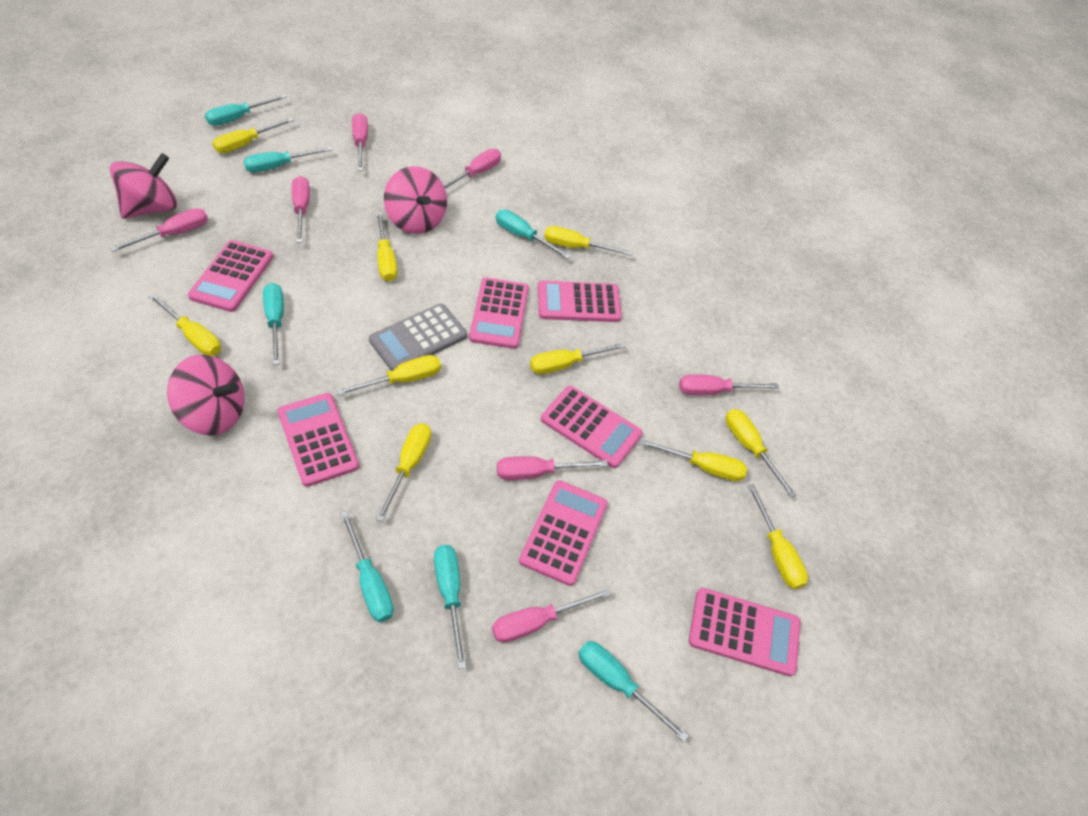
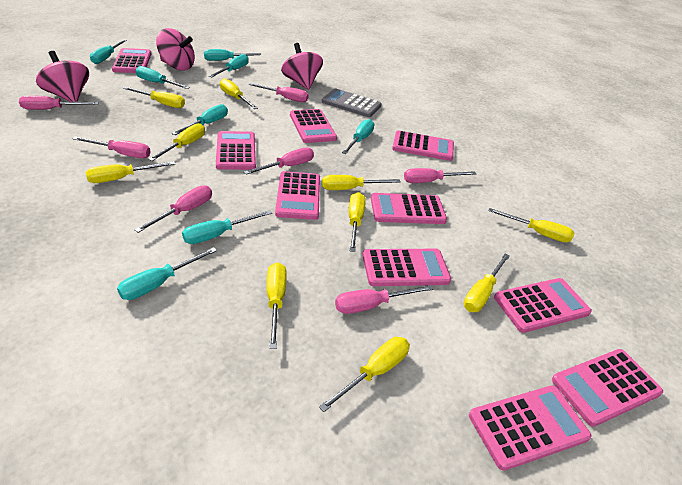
pink calculator: [188,240,273,312] [277,393,359,487] [469,277,529,349] [519,480,608,586] [538,280,622,322] [541,386,643,468] [688,588,801,676] = 7 -> [112,48,151,73] [216,131,256,170] [275,171,320,220] [290,109,337,143] [362,249,451,286] [371,193,447,224] [392,130,454,161] [469,386,592,471] [494,278,591,333] [552,349,663,427] = 10
turquoise screwdriver: [205,94,287,126] [243,147,332,173] [263,283,284,365] [340,511,394,622] [434,545,466,669] [496,209,571,259] [578,641,689,742] = 7 -> [90,39,127,64] [117,247,217,300] [136,66,190,89] [172,104,228,135] [182,210,272,244] [204,49,261,61] [209,54,248,77] [342,119,374,154] = 8

